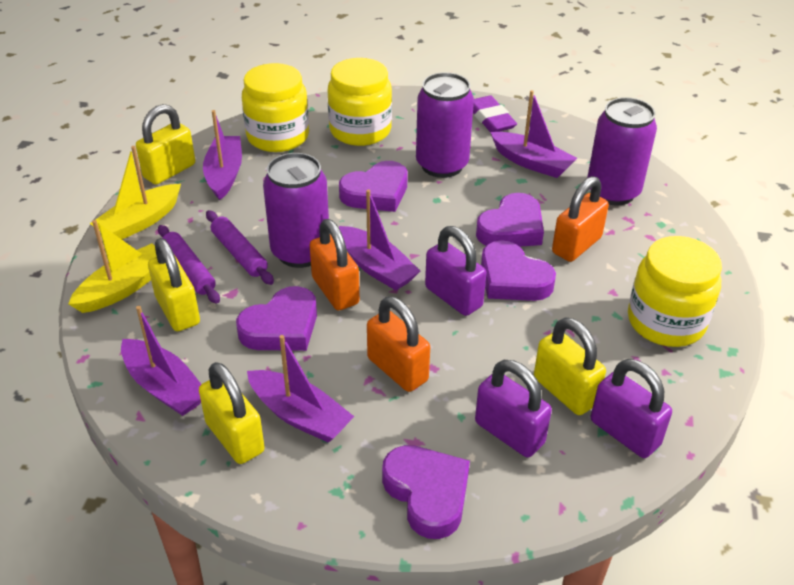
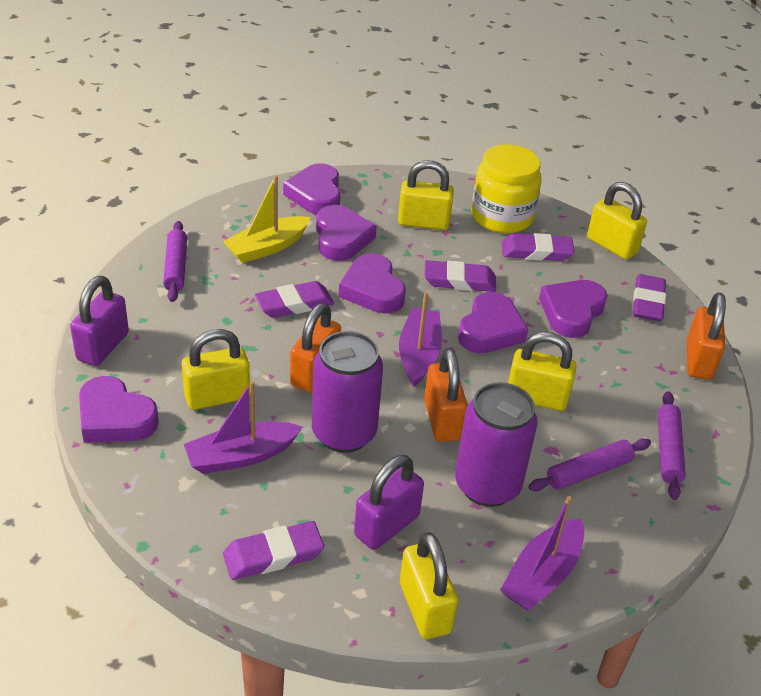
purple boat: [121,306,201,416] [203,110,242,200] [247,335,354,443] [339,189,420,290] [490,90,577,178] = 5 -> [184,381,302,474] [399,292,442,387] [500,496,584,611] = 3
purple can: [263,153,329,268] [416,72,474,178] [587,97,657,206] = 3 -> [312,331,383,453] [455,382,538,507] = 2
purple eraser: [473,95,517,132] = 1 -> [223,521,324,580] [255,281,334,318] [424,260,496,292] [501,233,575,261] [633,274,666,321] = 5
purple heart: [236,286,317,351] [339,161,408,212] [382,445,470,539] [476,193,544,247] [481,240,556,301] = 5 -> [79,376,159,443] [283,163,341,215] [316,205,377,261] [339,253,406,313] [458,292,528,353] [539,280,608,338] = 6
purple padlock: [425,226,486,316] [475,360,552,457] [591,359,672,458] = 3 -> [70,276,129,366] [354,455,424,550] = 2
purple rolling pin: [158,225,220,304] [206,210,274,285] = 2 -> [163,221,187,302] [528,438,651,492] [658,391,686,500] = 3
yellow boat: [68,220,157,313] [90,146,181,239] = 2 -> [223,175,311,263] = 1
yellow jar: [242,63,309,152] [328,58,392,146] [628,236,722,347] = 3 -> [472,144,542,233] = 1
yellow padlock: [136,104,195,185] [148,238,200,331] [199,362,265,464] [534,317,606,415] = 4 -> [182,329,250,410] [398,160,454,230] [400,532,458,639] [508,332,577,411] [587,182,647,259] = 5

